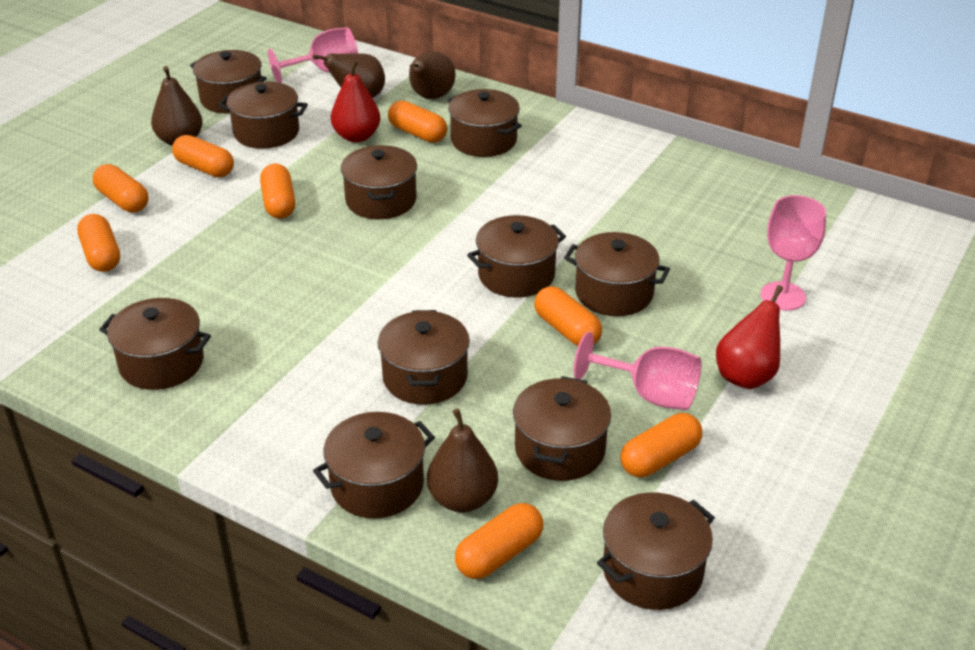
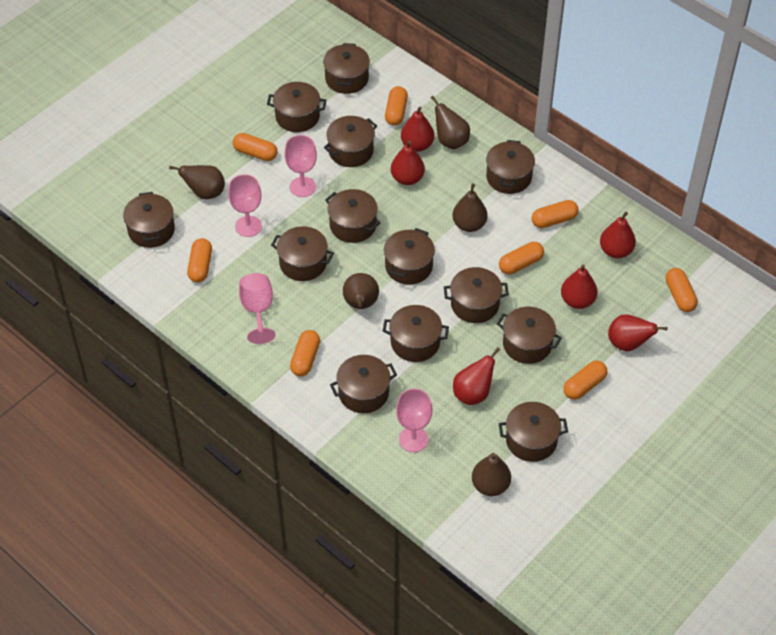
brown pear: [151,66,203,146] [312,53,385,98] [409,51,455,99] [427,408,498,512] = 4 -> [169,165,225,199] [343,273,379,309] [431,96,470,149] [452,184,487,232] [472,453,511,496] = 5
brown pot: [99,298,211,390] [190,50,267,113] [219,82,308,149] [313,412,435,518] [341,145,417,219] [378,310,470,405] [447,89,522,157] [467,215,566,298] [513,376,611,481] [564,232,670,316] [597,492,715,610] = 11 -> [123,192,175,248] [267,82,326,132] [271,226,334,281] [323,43,370,94] [324,116,377,167] [325,189,380,243] [330,355,397,413] [383,305,449,362] [384,228,435,285] [444,267,509,323] [486,140,535,194] [497,307,562,364] [499,402,568,462] = 13
pink goblet: [268,27,358,83] [574,332,702,410] [760,195,826,311] = 3 -> [228,174,262,237] [239,273,276,344] [284,135,317,197] [396,388,432,452] = 4
red pear: [331,60,380,142] [716,285,783,389] = 2 -> [391,140,425,185] [401,107,434,152] [453,347,500,405] [561,265,597,309] [600,212,636,258] [608,314,668,351] = 6

